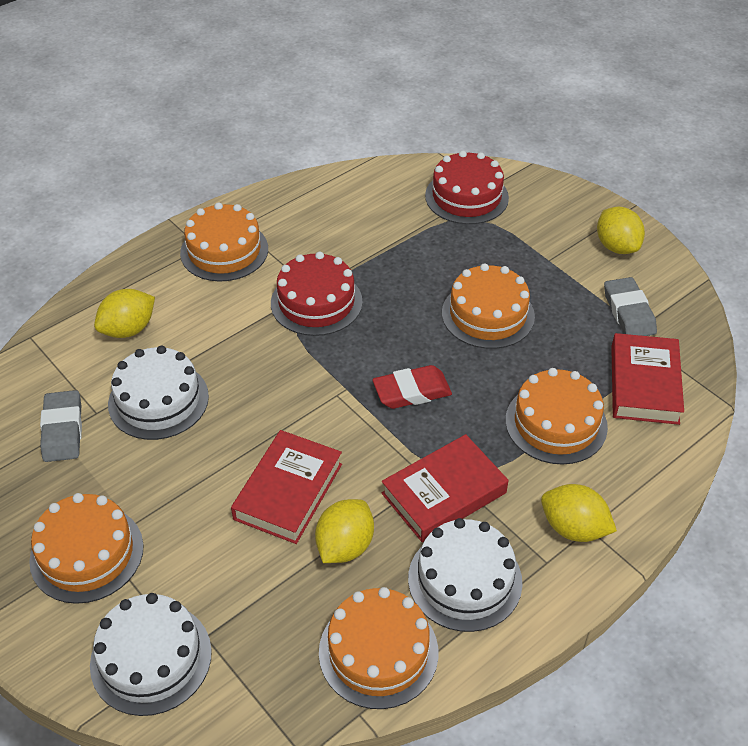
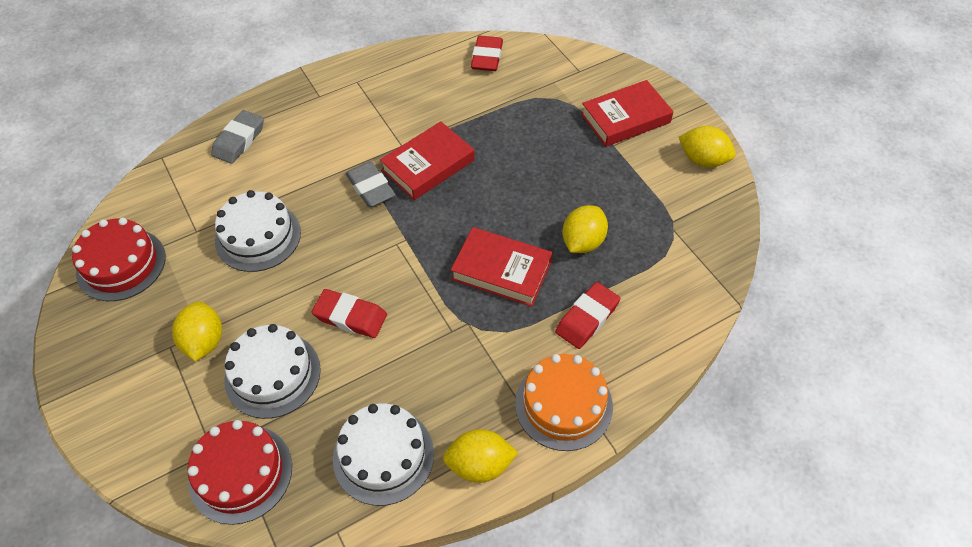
orange cake: [29,493,144,604] [180,202,268,282] [319,587,438,709] [442,263,535,349] [505,368,608,465] = 5 -> [515,354,613,451] = 1
red eraser: [372,365,452,409] = 1 -> [312,289,387,338] [471,36,503,71] [555,282,620,349] = 3

